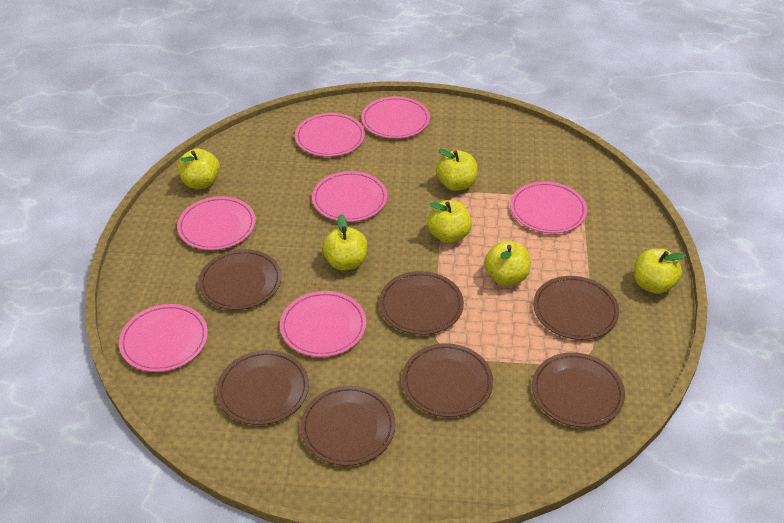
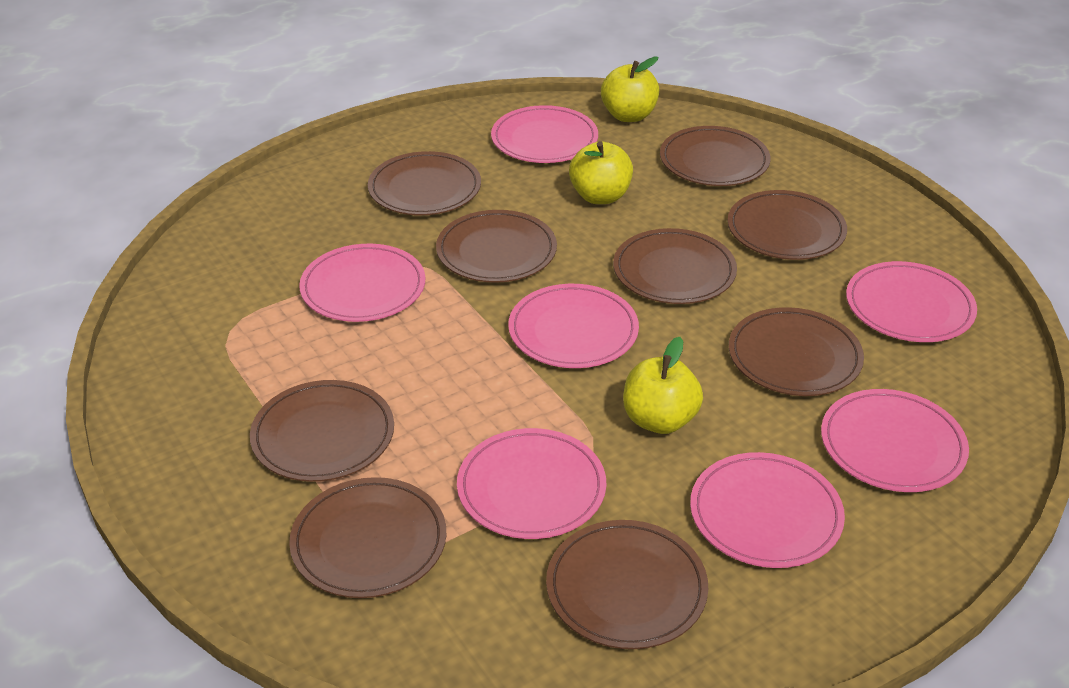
brown plate: [198,249,282,310] [217,350,309,425] [300,386,395,466] [379,271,464,335] [402,343,493,417] [532,352,625,428] [533,276,619,340] = 7 -> [250,380,394,482] [289,477,446,598] [368,151,481,215] [436,210,557,283] [546,520,708,649] [613,228,737,304] [660,126,770,186] [728,190,847,260] [729,307,864,396] = 9
yellow apple: [177,149,220,189] [322,214,367,270] [427,200,472,243] [436,149,478,191] [484,241,530,285] [634,249,686,294] = 6 -> [569,141,633,204] [601,56,659,122] [623,337,703,434] = 3

